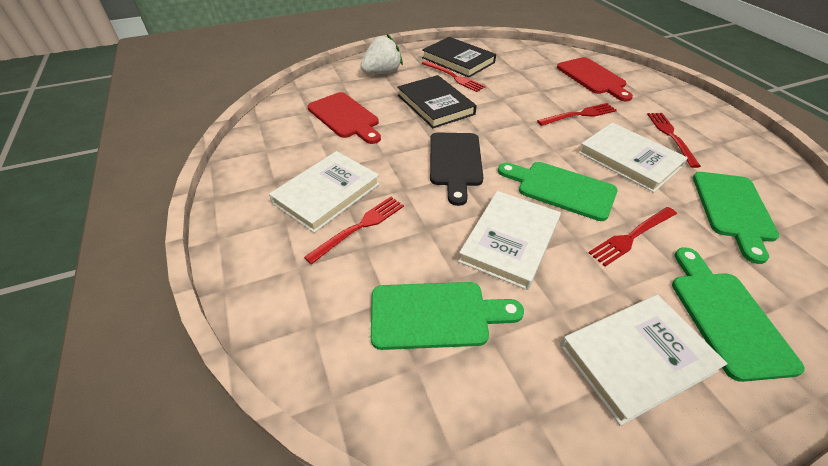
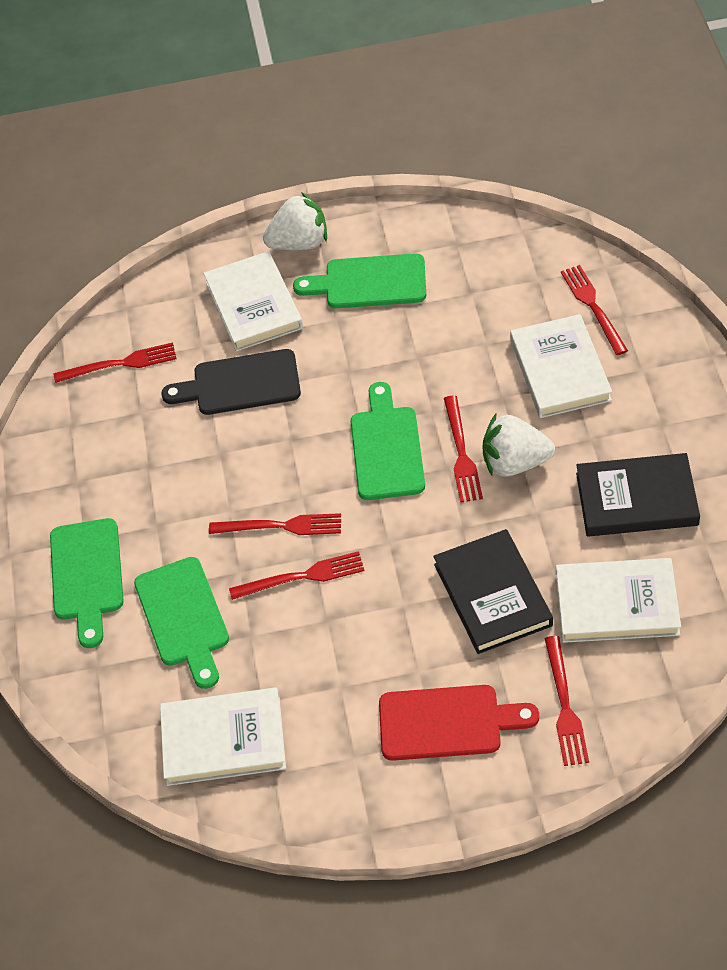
red cutting board: [307,92,381,144] [557,57,633,102] = 2 -> [379,685,539,761] = 1
red fork: [304,197,404,264] [422,61,486,92] [537,103,617,126] [588,207,677,266] [647,113,701,168] = 5 -> [53,342,177,383] [209,513,341,535] [229,551,365,600] [444,396,483,503] [544,636,589,766] [561,265,628,355] = 6
white strawberry: [360,34,403,74] = 1 -> [263,192,327,250] [483,414,555,477] = 2

